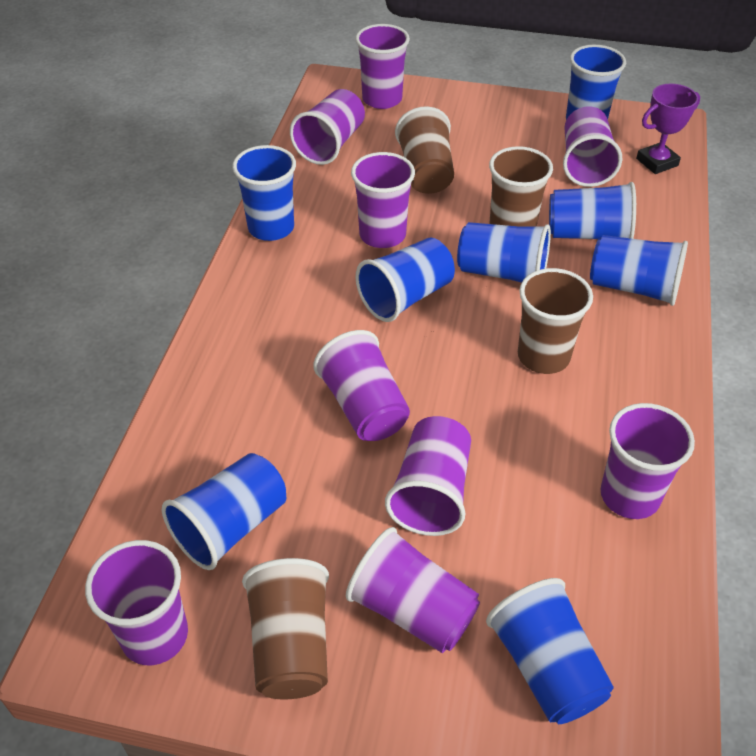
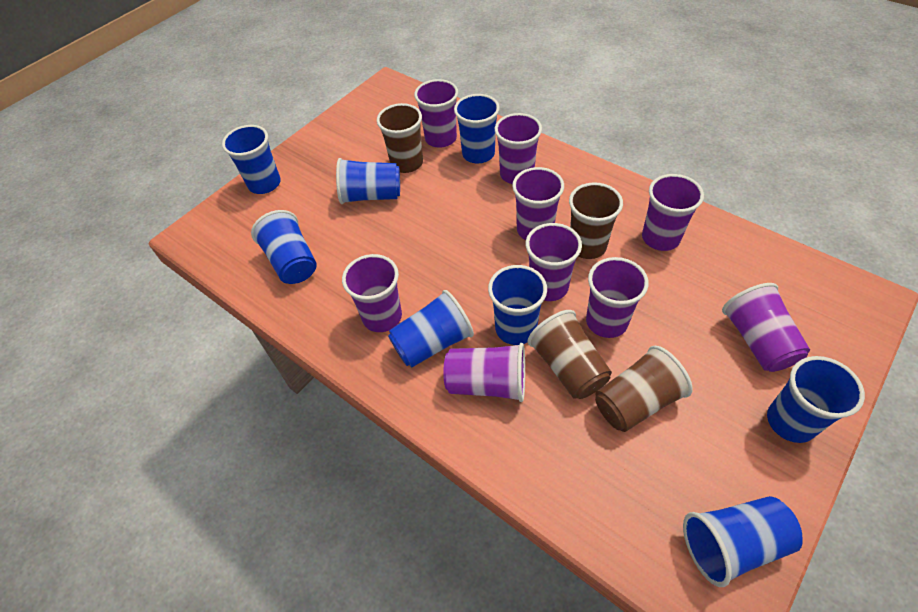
purple trophy: [636,84,700,174] = 1 -> none = 0

